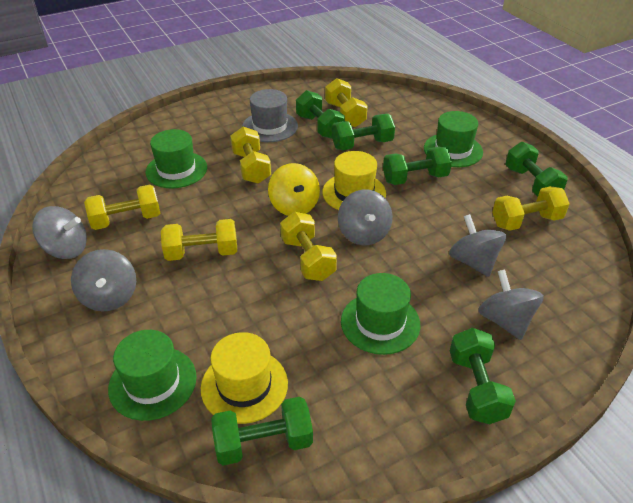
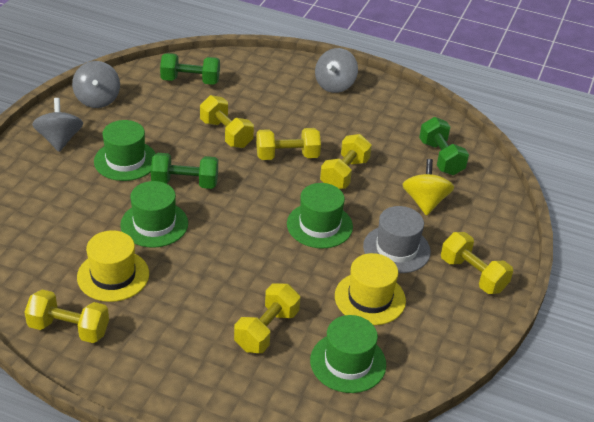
green dumbbell: [211,397,313,466] [296,90,345,139] [332,114,395,150] [383,147,452,185] [450,328,516,424] [505,142,568,196] = 6 -> [151,153,218,189] [160,53,220,85] [419,117,469,175] = 3
grey spinning top: [32,206,87,259] [71,249,136,311] [338,190,392,245] [449,214,506,277] [478,269,544,340] = 5 -> [32,98,83,152] [72,61,120,108] [315,48,358,93] = 3

